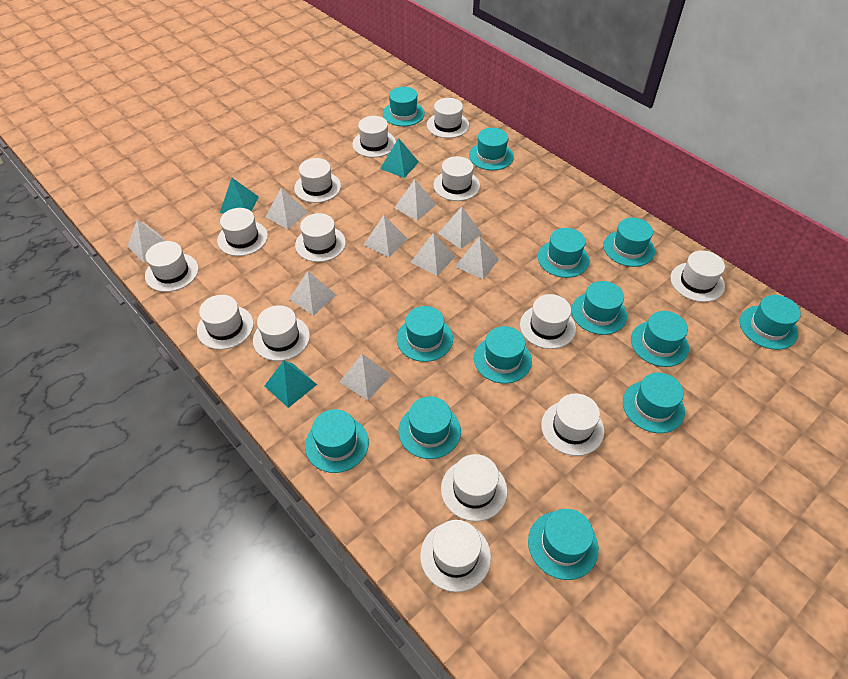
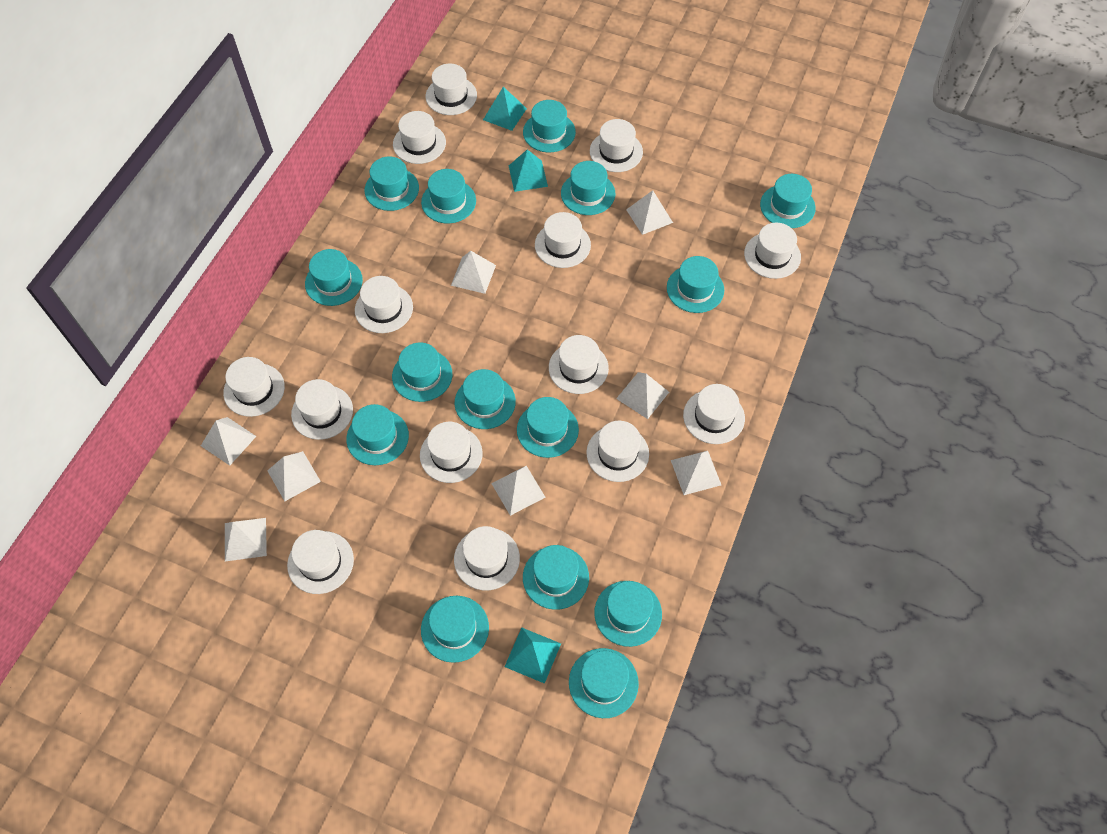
turquoise hat: [305,409,369,473] [383,87,425,126] [397,306,453,362] [398,396,461,459] [469,128,514,170] [474,326,532,384] [528,509,599,580] [538,228,589,278] [571,281,627,335] [603,218,655,267] [623,373,685,433] [631,311,689,367] [740,295,801,350] = 13 -> [305,249,363,306] [346,404,409,465] [364,156,419,211] [392,342,452,402] [421,169,476,223] [421,596,489,663] [455,369,516,429] [517,397,579,458] [523,100,576,152] [523,545,589,610] [561,161,615,215] [569,648,639,718] [594,581,662,647] [667,256,724,313] [760,174,816,228] = 15
white pyramid: [127,219,166,262] [266,188,309,229] [289,271,337,315] [339,354,391,400] [364,215,407,257] [394,179,436,221] [411,233,455,276] [438,207,482,249] [455,236,499,280] = 9 -> [201,417,256,466] [225,518,267,562] [267,451,321,501] [451,251,496,294] [491,466,546,516] [616,372,669,419] [626,190,673,235] [671,451,721,495] = 8

